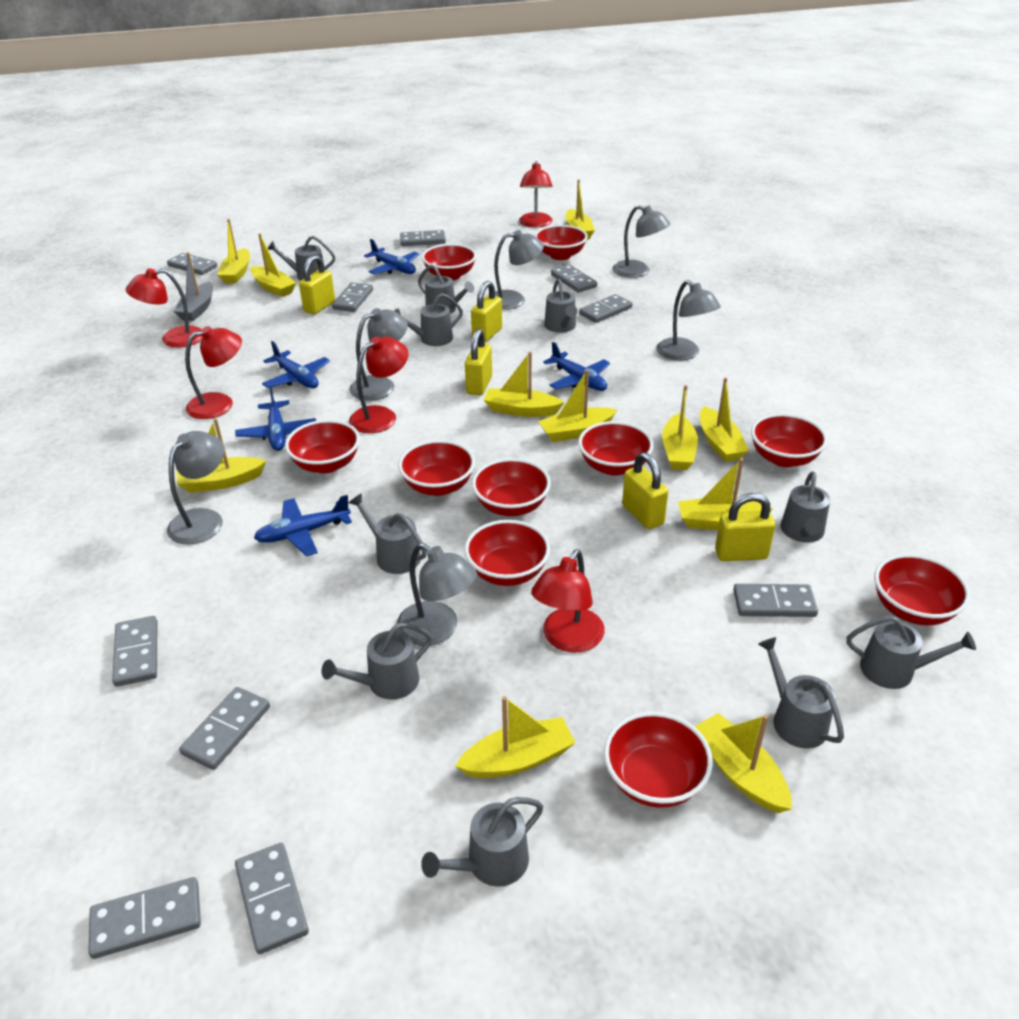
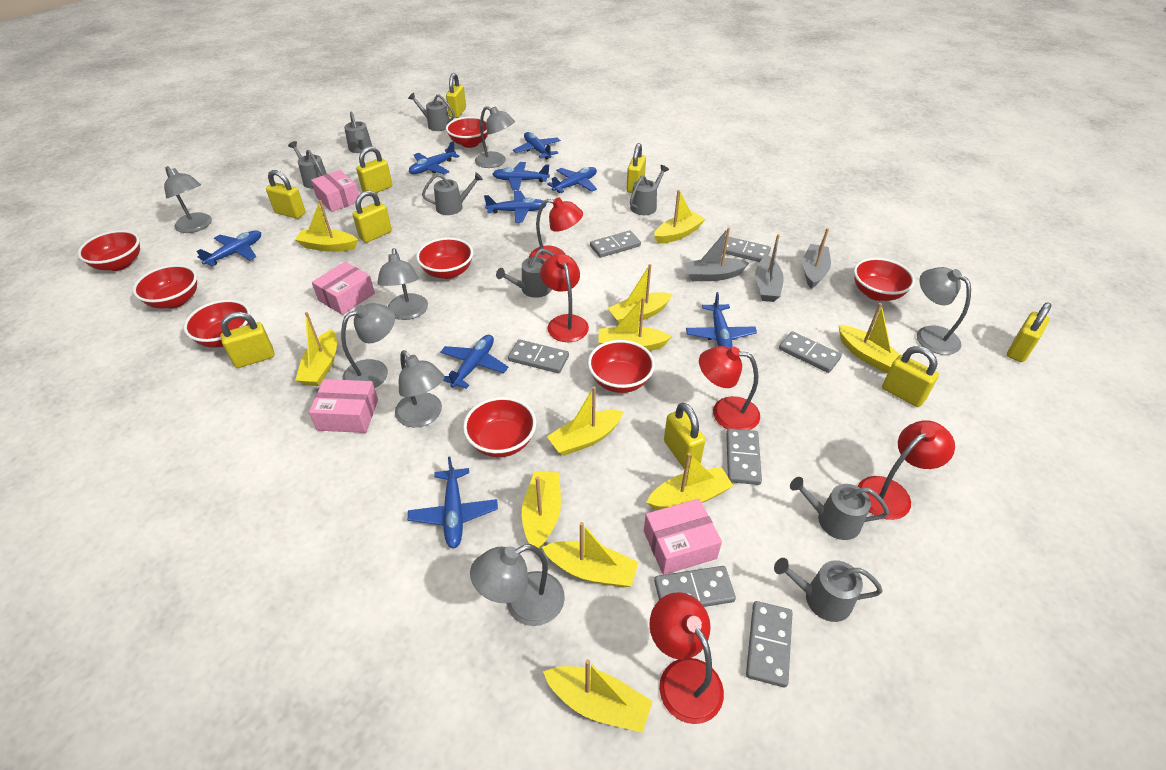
blue plane: [235,387,316,451] [254,495,352,556] [262,341,330,388] [364,239,420,274] [543,342,610,391] = 5 -> [196,230,261,266] [408,457,498,549] [409,141,460,174] [440,335,508,389] [484,191,547,223] [493,162,550,190] [513,132,561,160] [547,167,597,193] [686,292,757,348] = 9
grey boat: [173,252,213,321] = 1 -> [684,227,749,281] [755,234,784,302] [803,228,831,289] = 3
grey domino: [88,877,201,959] [112,616,157,687] [167,253,217,275] [179,687,270,770] [235,843,309,954] [332,283,373,312] [400,230,446,246] [551,264,597,292] [579,294,632,323] [733,584,818,617] = 10 -> [508,339,569,373] [590,231,641,258] [654,566,736,607] [723,237,771,262] [726,429,762,485] [746,601,793,687] [779,331,842,373] = 7
grey lamp: [167,431,224,544] [349,308,408,401] [397,543,477,646] [494,230,544,310] [612,205,670,278] [657,280,721,360] = 6 -> [164,166,212,233] [341,303,395,388] [377,248,428,320] [395,350,444,427] [470,544,565,626] [475,106,515,168] [917,267,971,355] = 7
grey watering can: [268,236,335,281] [321,623,432,700] [349,493,426,574] [394,293,463,346] [418,265,474,314] [421,797,543,887] [544,279,577,333] [758,637,844,749] [780,471,830,543] [846,615,976,689] = 10 -> [288,141,327,189] [344,112,372,153] [408,93,455,131] [422,172,483,215] [496,248,554,298] [630,165,669,215] [774,558,883,622] [790,477,889,540] = 8
pink box: none = 0 -> [309,379,378,433] [311,170,359,212] [312,262,375,315] [644,499,722,575] = 4
red bowl: [285,420,360,474] [398,440,475,496] [422,244,477,280] [464,520,550,586] [472,458,551,516] [535,225,588,260] [578,421,654,475] [604,712,713,808] [751,413,828,467] [874,554,970,625] = 10 -> [78,230,140,271] [133,264,197,309] [183,299,251,348] [416,237,473,279] [446,117,488,148] [463,397,536,457] [588,340,655,393] [854,257,915,301] = 8
yellow padlock: [299,255,335,314] [465,329,492,395] [471,281,502,343] [622,452,668,529] [715,493,775,561] = 5 -> [221,312,275,368] [266,170,306,219] [352,190,392,243] [356,146,393,193] [446,73,466,118] [626,143,646,193] [664,402,705,469] [882,346,939,407] [1007,302,1051,362] = 9

